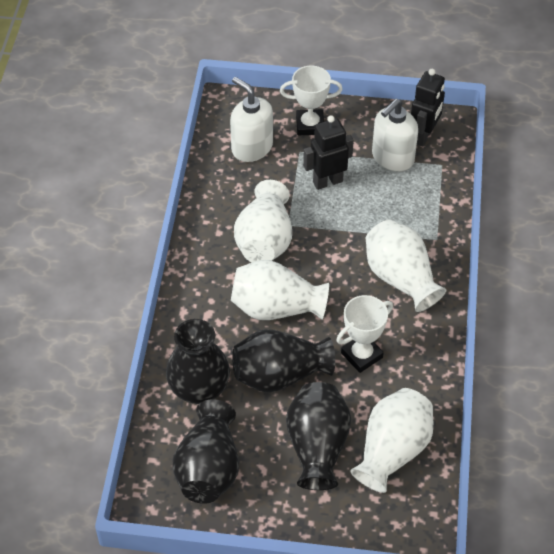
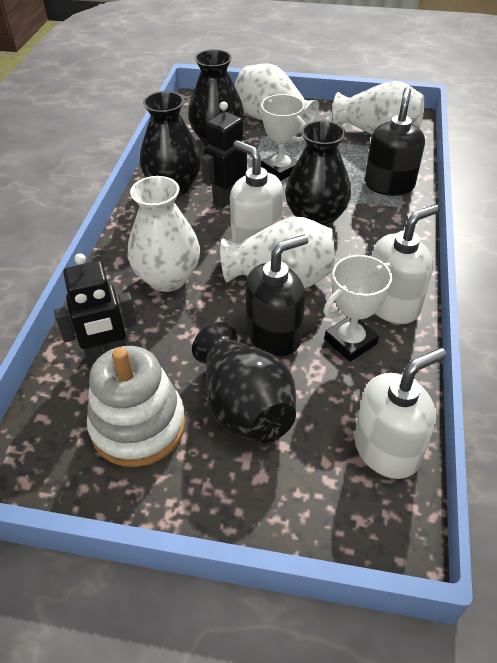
black soap dispenser: none = 0 -> [245,234,309,357] [365,87,425,196] = 2
white soap dispenser: [230,77,273,162] [372,98,418,172] = 2 -> [230,140,283,243] [354,348,447,479] [372,204,440,324] = 3
white stacking toy: none = 0 -> [87,346,186,467] = 1

